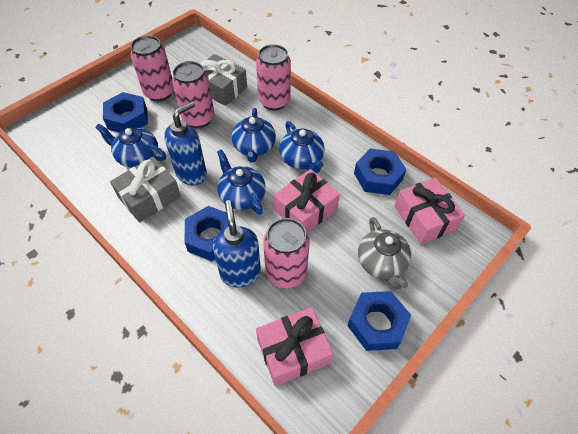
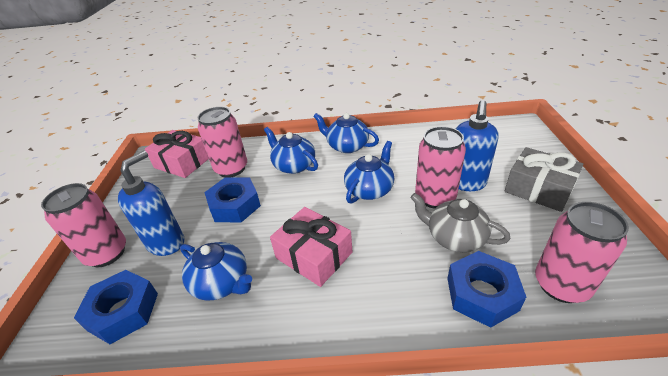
blue nut: [103,92,148,133] [185,206,229,261] [347,291,411,351] [354,148,407,195] = 4 -> [74,270,158,344] [205,177,261,223] [447,251,526,328] = 3
grey gift: [110,157,181,223] [200,54,247,106] = 2 -> [505,147,583,212] = 1
pink gift: [256,307,333,386] [274,169,340,232] [394,178,465,244] = 3 -> [145,130,209,178] [270,207,352,287] = 2

